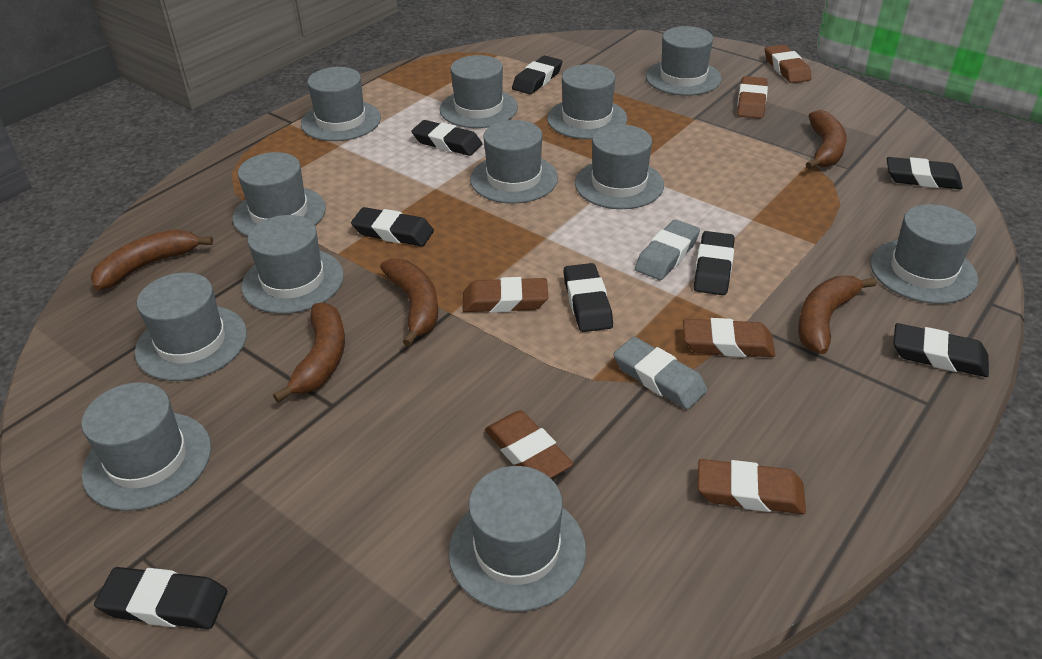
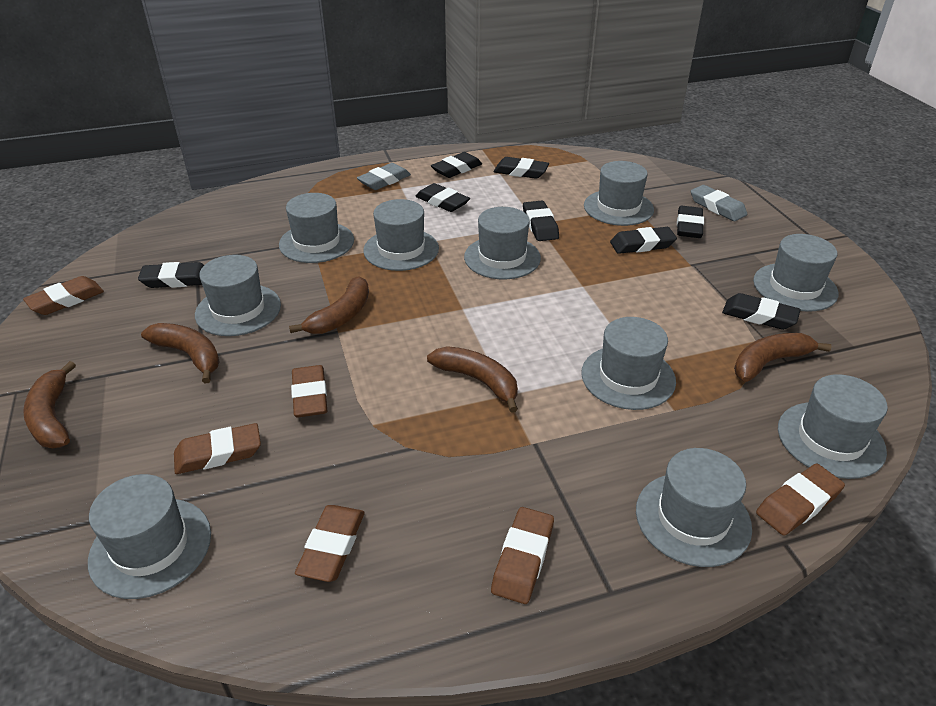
grey hat: [81,382,211,511] [135,273,247,381] [233,152,326,237] [242,215,344,314] [301,67,381,141] [440,55,518,128] [449,466,586,612] [470,120,558,204] [547,64,627,139] [575,124,664,209] [646,26,722,96] [870,204,978,304] = 12 -> [88,474,211,599] [195,255,281,336] [279,193,354,263] [363,199,439,271] [464,207,541,279] [581,317,676,410] [584,161,654,226] [636,448,752,567] [753,234,839,311] [778,374,888,479] = 10

